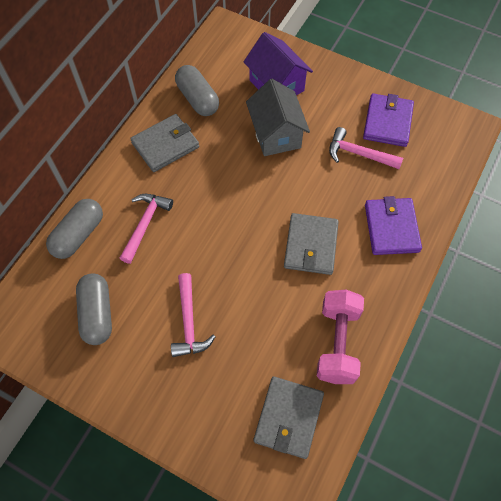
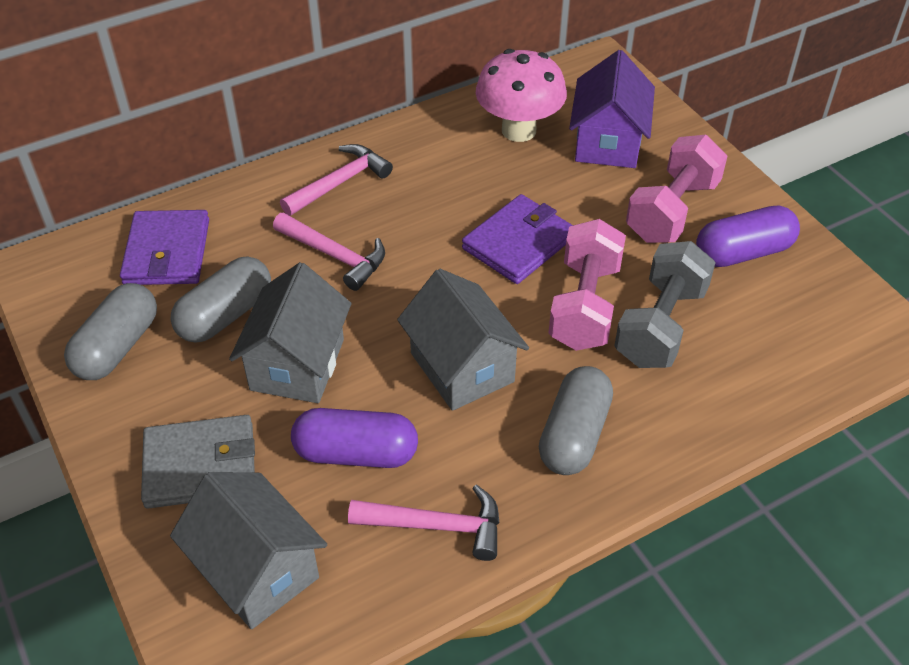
grey dumbbell: none = 0 -> [614,241,716,368] = 1
grey house: [246,79,310,156] = 1 -> [170,472,327,629] [229,262,351,403] [397,269,529,411] = 3
grey wallet: [130,114,199,172] [254,376,324,459] [284,213,339,275] = 3 -> [141,415,255,509] = 1
pink dumbbell: [317,290,364,384] = 1 -> [548,219,626,351] [626,135,727,243] = 2
pink mushroom: none = 0 -> [476,49,567,142] = 1
purple capsule: none = 0 -> [291,408,418,468] [696,205,800,267] = 2

